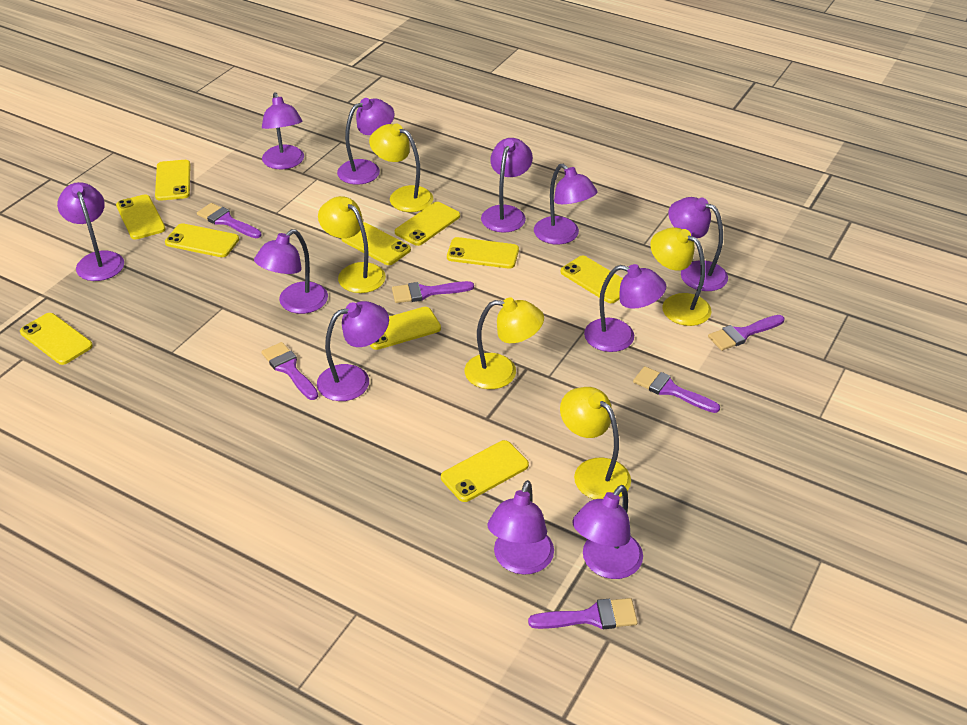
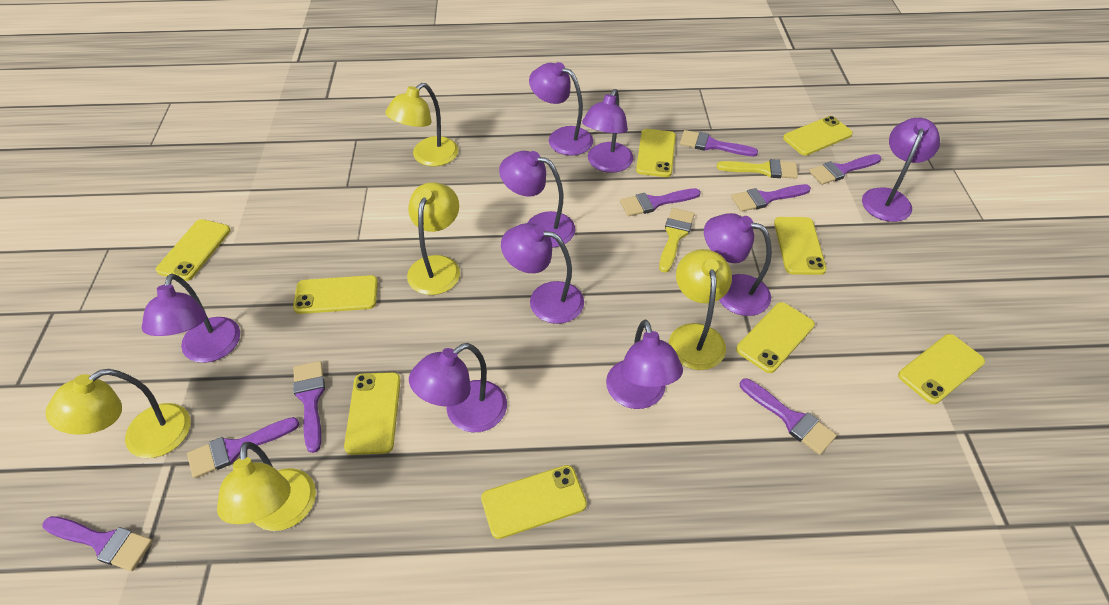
purple brush: [197,203,261,238] [261,342,318,400] [392,281,474,303] [528,598,638,629] [633,366,720,413] [708,315,784,351] = 6 -> [42,516,153,571] [187,417,299,478] [293,361,325,453] [620,188,701,216] [680,130,758,156] [731,184,811,212] [740,378,837,455] [809,154,881,185] = 8
purple lamp: [57,182,124,281] [254,229,328,314] [262,92,304,169] [317,301,389,401] [337,98,395,185] [481,138,533,233] [488,480,554,575] [534,164,598,244] [572,485,643,579] [584,264,666,352] [668,197,728,291] = 11 -> [142,274,240,363] [409,343,507,432] [499,151,575,248] [501,223,584,324] [529,62,593,156] [582,89,633,173] [606,320,683,409] [704,213,772,316] [862,118,940,222] = 9
yellow brush: none = 0 -> [659,208,695,273] [717,159,798,179] = 2
yellow phone: [20,313,93,365] [116,194,166,240] [155,160,190,201] [165,223,239,257] [341,222,411,265] [370,307,441,350] [395,202,460,246] [441,440,529,502] [447,237,519,268] [561,256,623,303] = 10 -> [156,219,231,281] [293,275,378,314] [344,372,401,455] [481,465,587,539] [636,129,676,177] [736,302,815,373] [774,217,827,275] [783,116,853,155] [898,334,985,404] = 9

